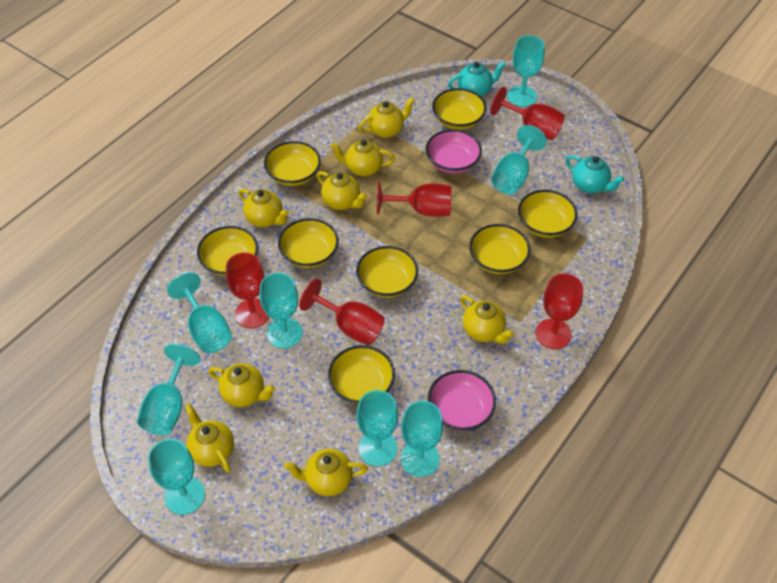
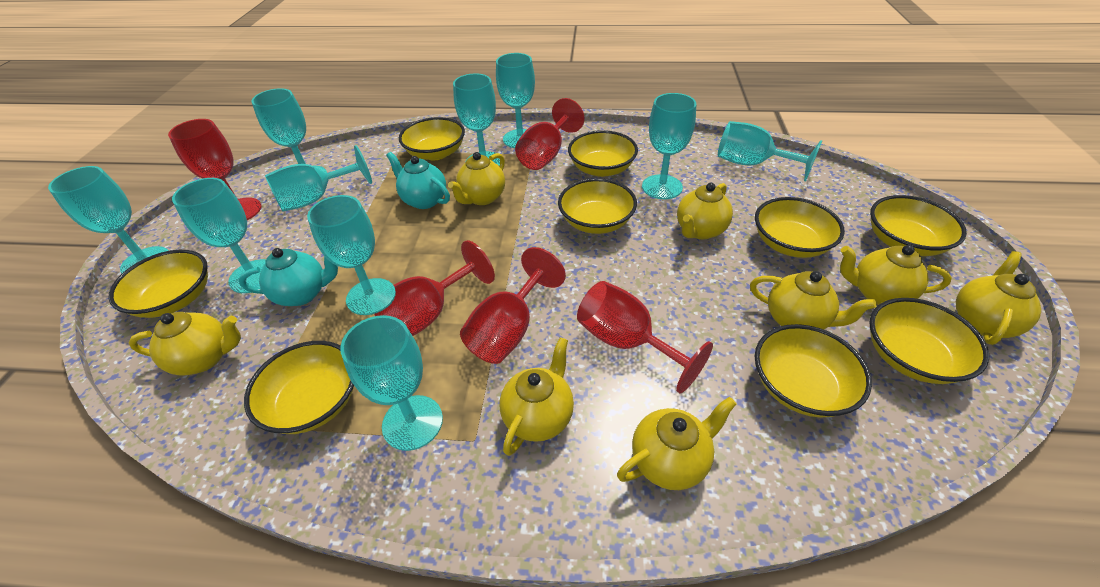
pink bowl: [426,129,482,174] [428,370,496,431] = 2 -> none = 0
turquoise goblet: [137,344,201,435] [148,439,205,515] [167,272,232,353] [259,273,303,349] [356,390,398,466] [401,401,443,477] [491,125,547,194] [508,35,545,107] = 8 -> [48,166,169,273] [172,178,266,293] [251,88,327,173] [265,145,372,211] [307,195,393,315] [340,315,443,451] [453,73,500,166] [496,53,535,148] [642,93,696,199] [718,121,822,181] = 10
yellow bowl: [197,226,258,276] [264,141,321,186] [278,218,339,268] [328,345,395,404] [356,246,418,298] [432,88,486,130] [469,224,530,274] [518,190,577,238] = 8 -> [108,250,208,318] [244,341,354,434] [399,117,465,160] [558,178,637,234] [568,130,638,177] [755,197,845,258] [755,324,872,418] [869,298,989,384] [870,195,967,256] = 9

